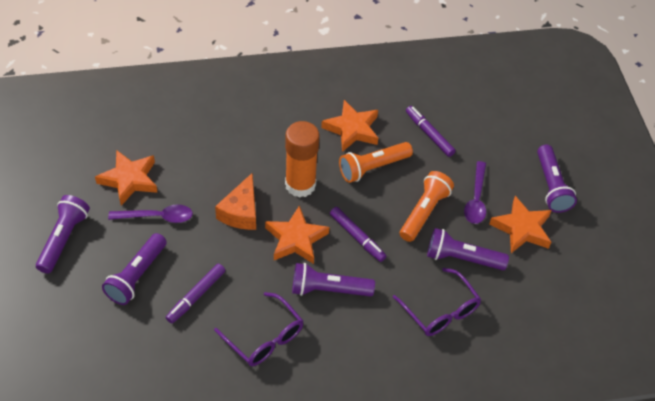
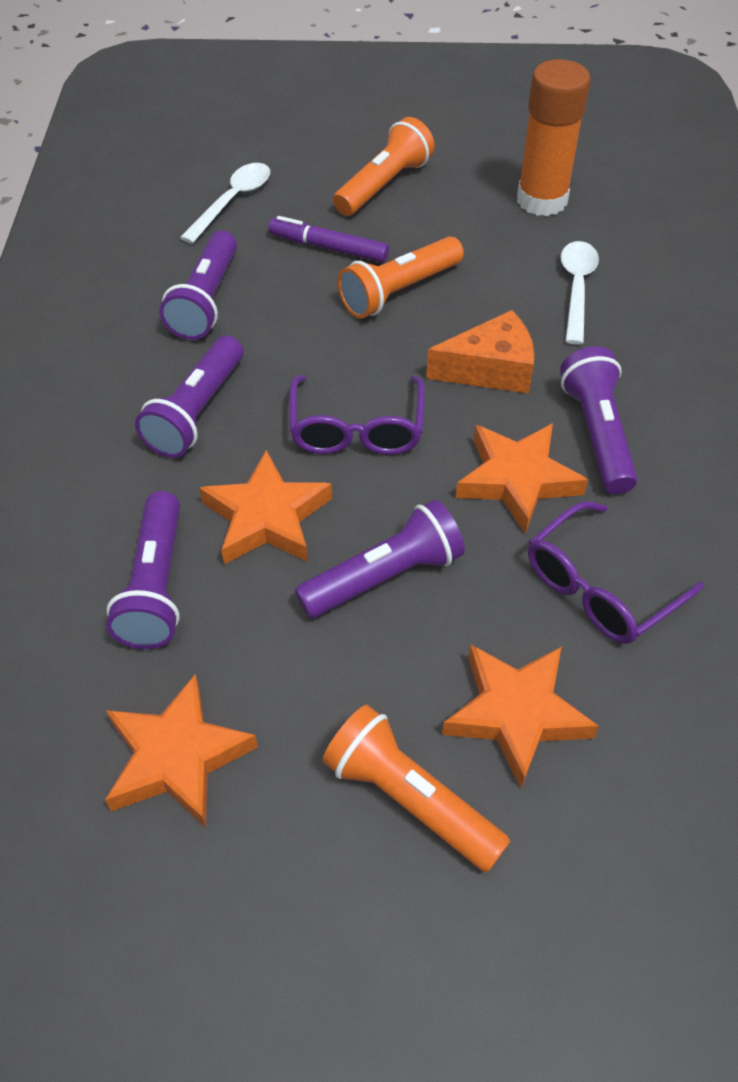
orange flashlight: [339,142,413,183] [400,171,454,242] = 2 -> [322,705,510,872] [333,117,435,216] [337,236,464,318] = 3
purple marker: [166,264,225,324] [330,207,386,262] [406,106,456,157] = 3 -> [268,216,389,262] = 1
purple spoon: [108,204,193,223] [464,161,486,224] = 2 -> none = 0
white spoon: none = 0 -> [180,163,270,244] [561,241,599,345] = 2

